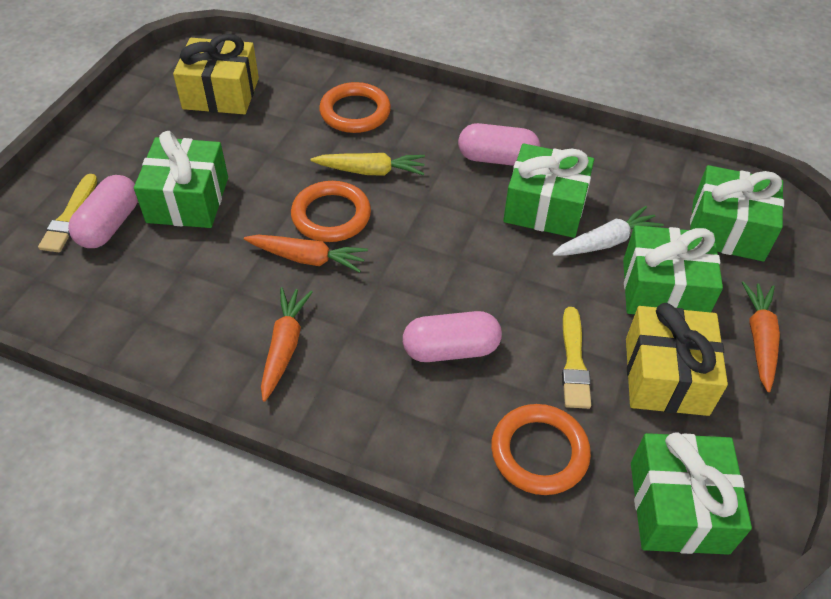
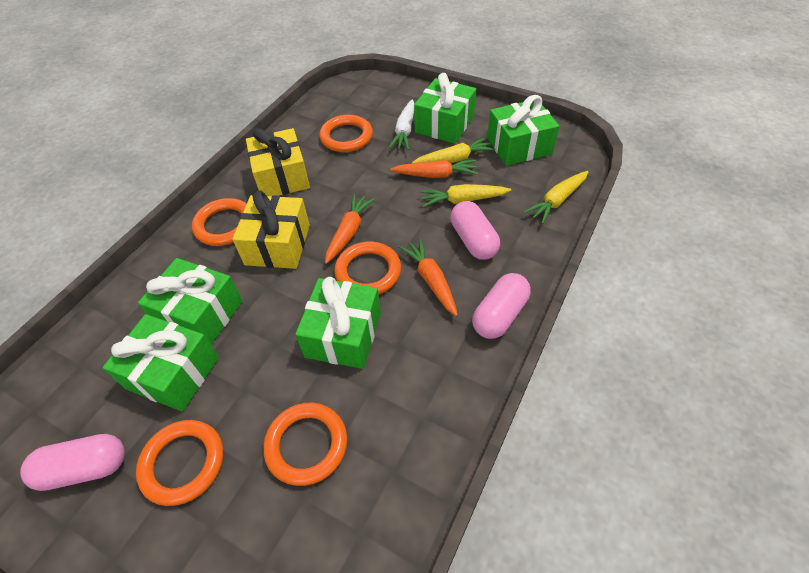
orange ring: [291,181,371,242] [319,82,391,133] [491,404,591,495] = 3 -> [136,420,223,506] [192,198,247,246] [263,403,347,486] [319,115,373,152] [334,242,401,294] = 5
yellow brush: [38,174,98,252] [562,307,591,409] = 2 -> none = 0
yellow carrot: [310,153,425,176] = 1 -> [412,137,495,163] [420,184,511,207] [524,171,588,224] = 3

